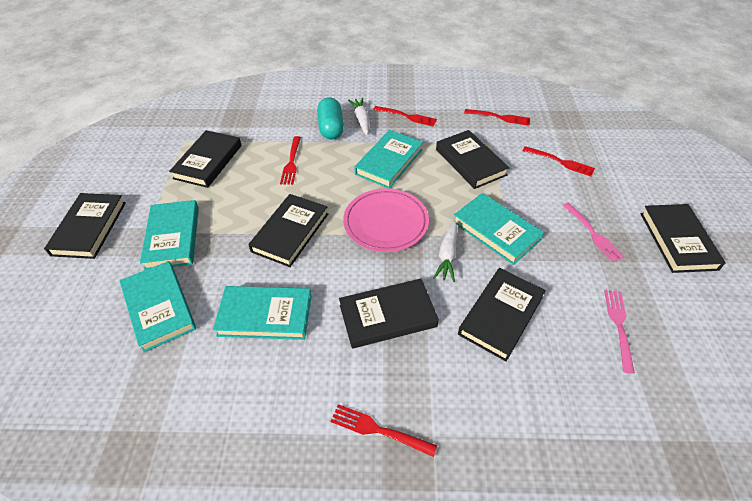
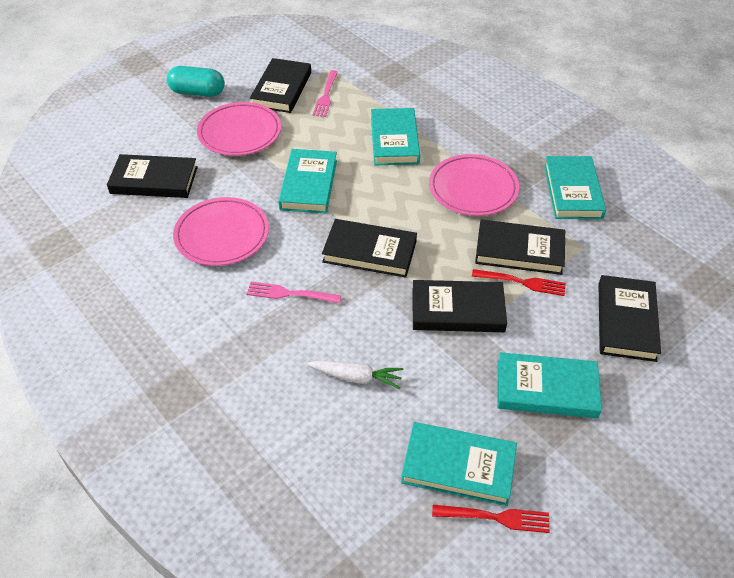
black book: [44,193,126,259] [169,130,242,188] [248,194,328,267] [339,279,439,349] [436,130,510,189] [458,268,546,361] [640,204,726,273] = 7 -> [107,154,198,198] [250,58,311,113] [322,219,417,278] [413,280,507,332] [475,220,565,275] [598,275,661,362] = 6
pink plate: [343,188,429,252] = 1 -> [173,197,269,266] [197,102,281,156] [429,154,519,216] = 3
red fork: [280,136,301,185] [330,404,437,457] [373,106,437,126] [464,109,530,126] [522,146,595,177] = 5 -> [432,505,550,533] [472,269,566,296] = 2
white carrot: [348,97,370,135] [433,220,457,282] = 2 -> [307,361,403,389] = 1

